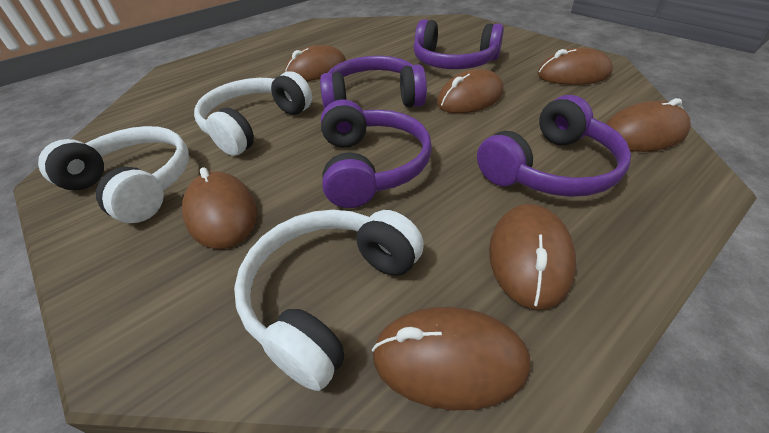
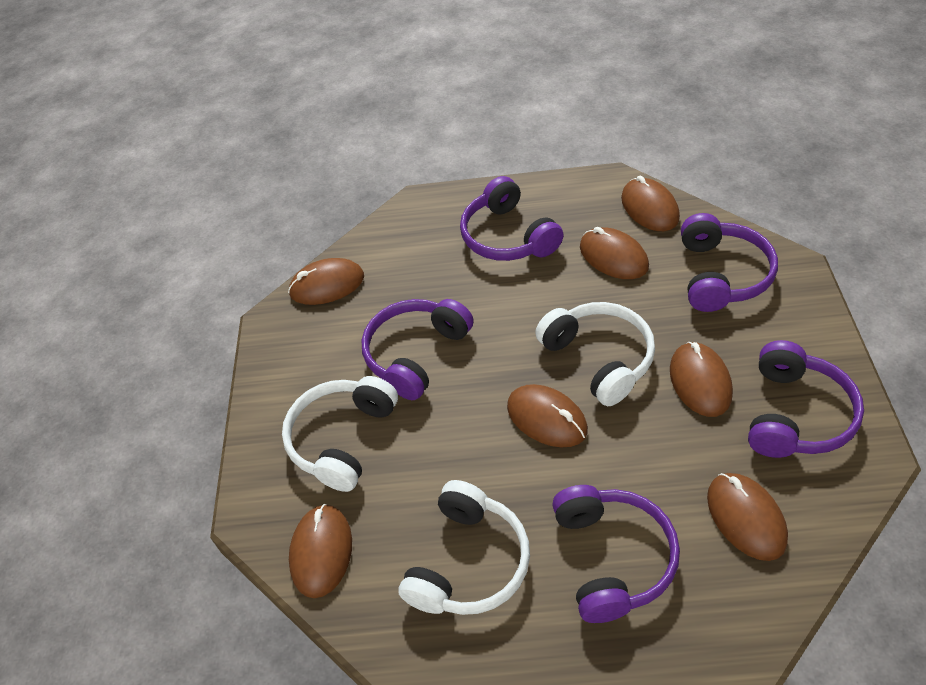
purple headphones: [320,56,427,109] [321,100,432,208] [413,19,504,69] [477,95,631,197] = 4 -> [361,299,474,400] [460,176,564,261] [552,485,680,623] [681,213,778,312] [748,340,864,458] = 5

